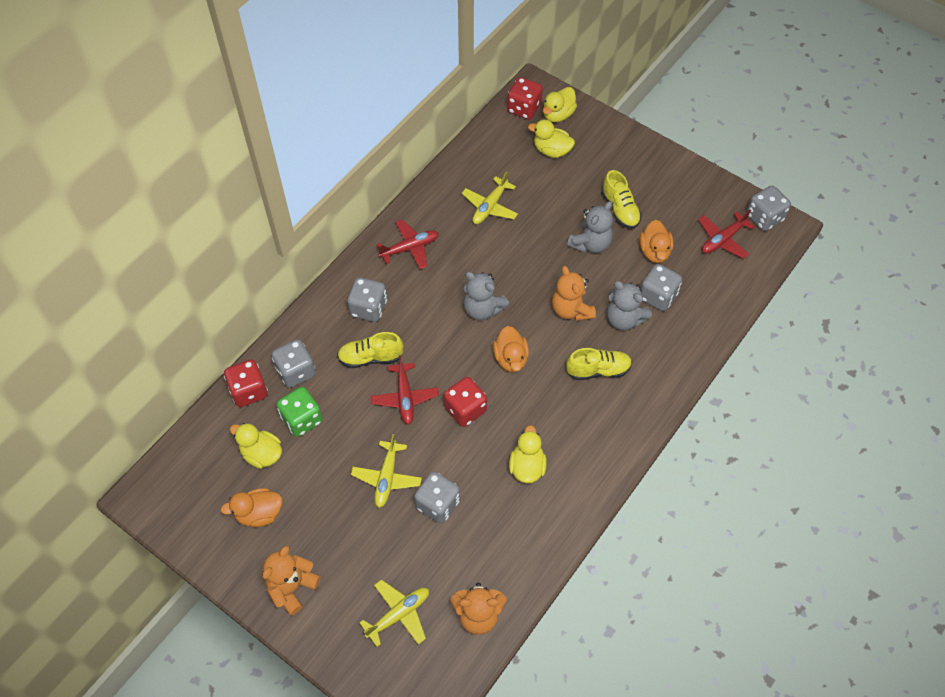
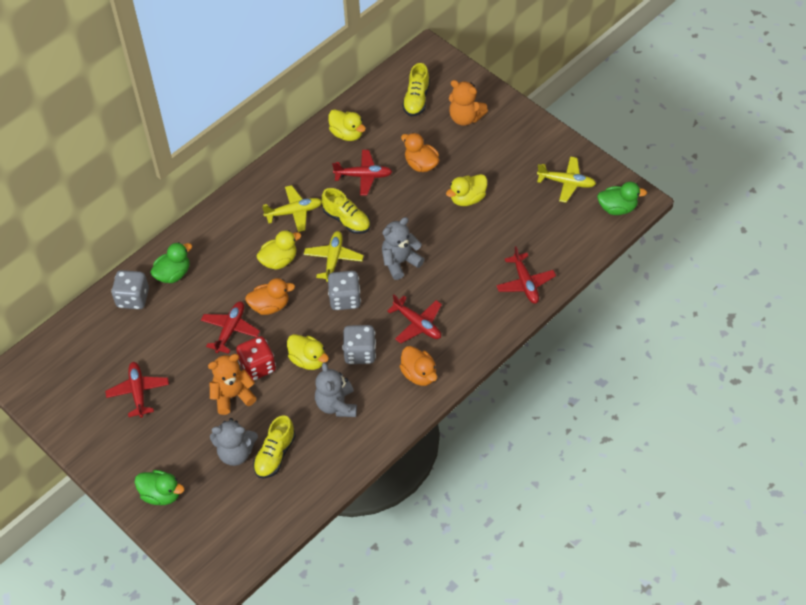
green dice: [277,387,323,437] = 1 -> none = 0
green duck: none = 0 -> [134,470,184,505] [150,242,192,283] [597,182,647,215] = 3
grey dice: [272,339,316,388] [347,277,387,322] [414,472,460,523] [641,264,682,311] [747,186,791,231] = 5 -> [111,270,149,309] [328,271,361,310] [343,325,376,364] = 3
orange teddy bear: [262,546,321,616] [450,583,507,635] [552,266,596,321] = 3 -> [208,354,257,415] [449,80,488,126] = 2
red dice: [224,359,268,407] [444,377,487,427] [507,77,543,120] = 3 -> [236,336,276,381] = 1
red plane: [371,355,439,425] [377,219,439,269] [698,210,755,259] = 3 -> [105,362,169,418] [201,301,260,354] [332,150,392,195] [387,294,442,343] [496,246,556,304] = 5

